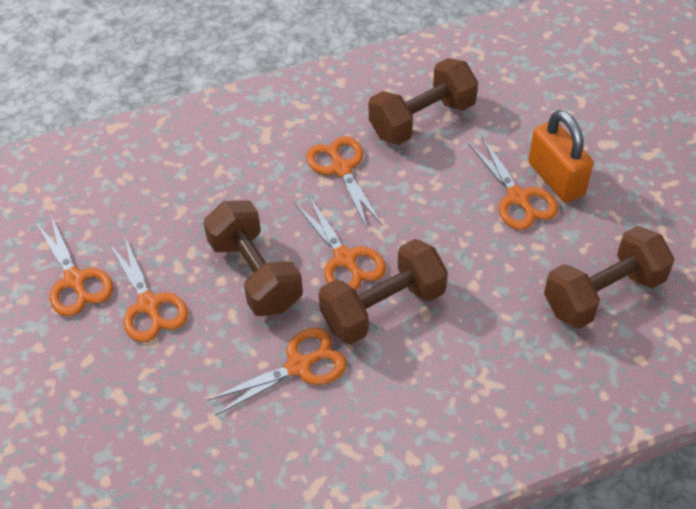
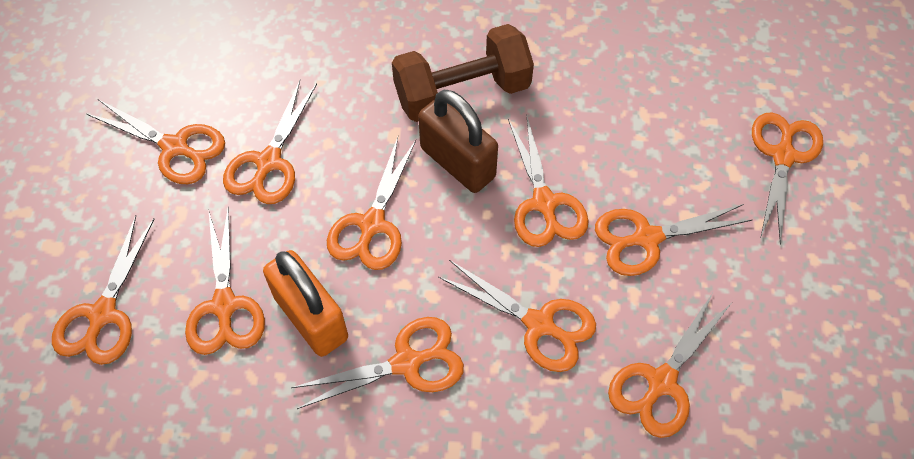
brown dumbbell: [203,200,303,316] [319,239,448,344] [369,58,478,145] [544,226,674,329] = 4 -> [392,24,534,122] = 1
brown padlock: none = 0 -> [418,90,498,193] = 1
orange scissors: [37,216,113,316] [109,238,188,342] [207,328,347,416] [294,195,386,290] [306,136,382,228] [468,137,558,230] = 6 -> [52,216,154,365] [87,99,225,184] [185,206,265,355] [223,81,317,204] [291,317,464,409] [327,137,416,270] [438,260,596,372] [508,117,589,247] [595,204,752,276] [608,293,732,438] [752,112,823,245] = 11

